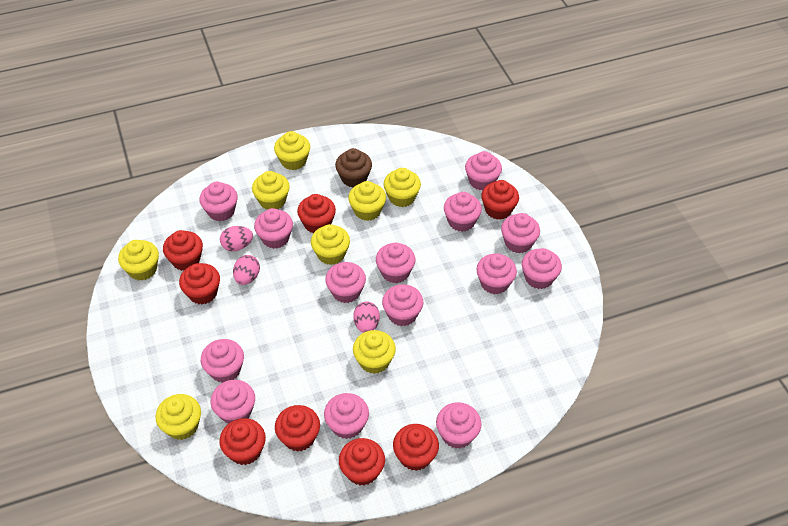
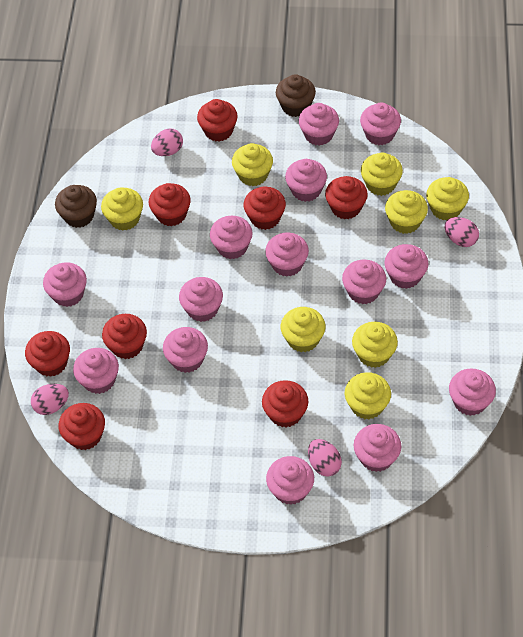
brown cupcake: [335,148,372,188] = 1 -> [55,185,97,228] [276,74,316,117] = 2
pink egg: [220,226,253,251] [233,255,260,285] [353,301,380,333] = 3 -> [31,384,69,415] [151,129,183,156] [308,439,342,477] [445,217,479,247] = 4

